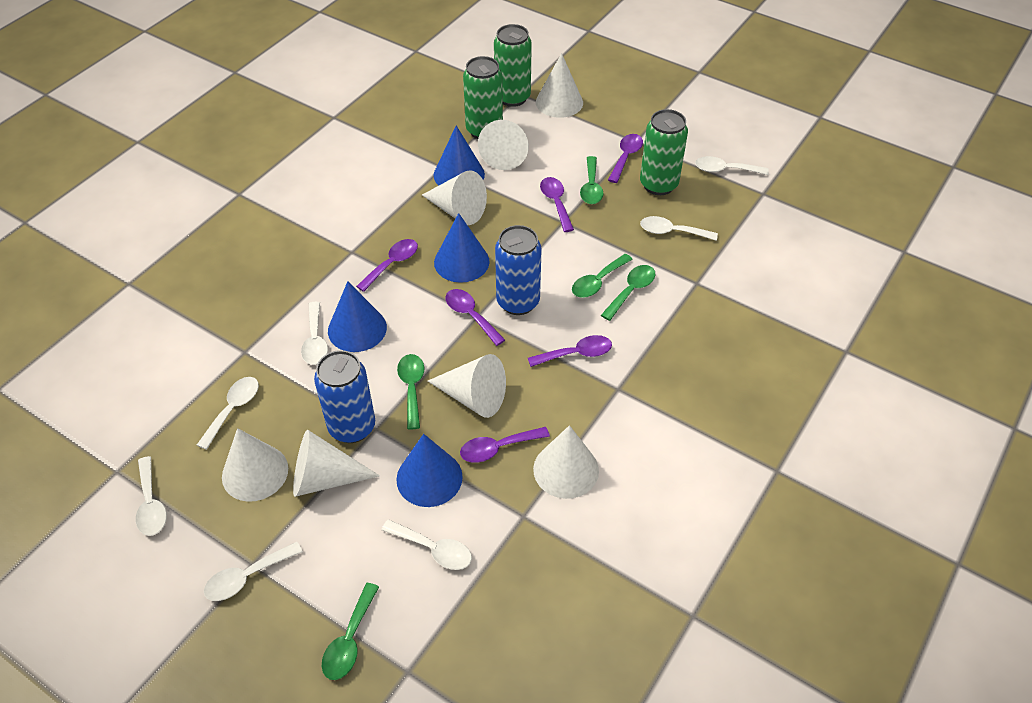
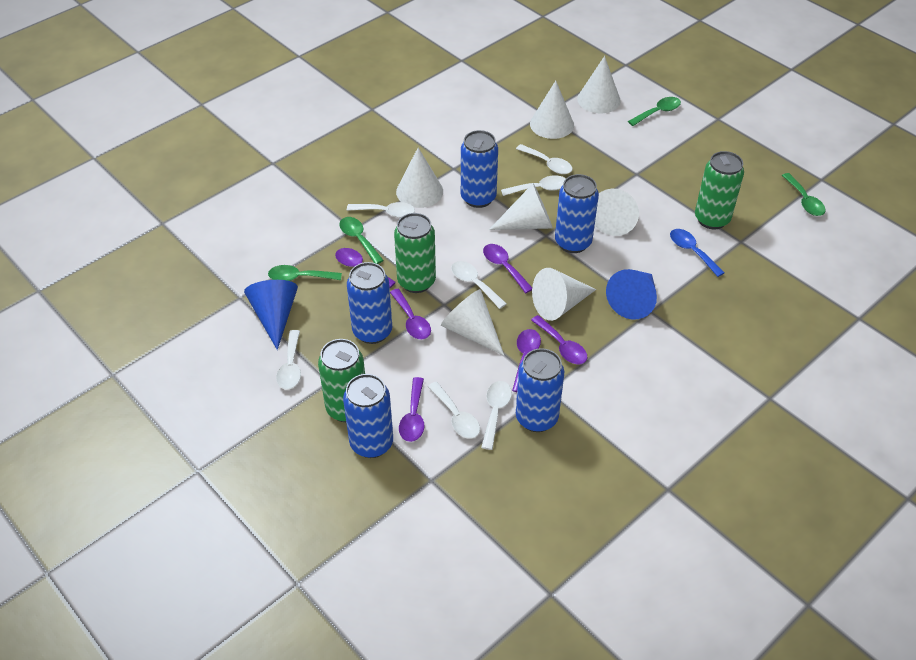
blue can: [314,350,375,443] [495,225,542,315] = 2 -> [343,374,393,458] [347,262,392,344] [461,130,498,208] [516,348,564,432] [555,174,599,253] = 5
blue cone: [328,281,387,352] [396,434,463,507] [434,126,485,186] [434,213,490,283] = 4 -> [244,280,298,350] [606,269,657,319] = 2
blue spoon: none = 0 -> [670,229,725,277] = 1
green spoon: [322,583,379,680] [397,354,425,429] [572,254,633,298] [580,156,603,204] [601,265,655,321] = 5 -> [268,265,342,281] [339,217,384,264] [628,97,681,126] [782,173,826,216] = 4

